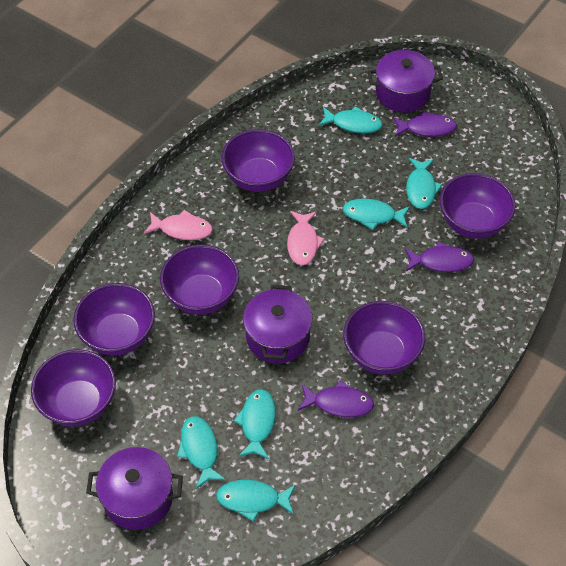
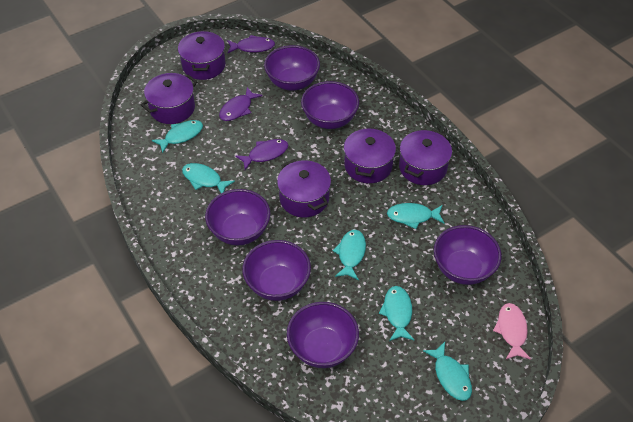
pink fish: [144,210,213,240] [287,211,325,265] = 2 -> [493,303,531,360] = 1
purple pot: [86,447,183,530] [243,285,313,363] [367,50,443,112] = 3 -> [141,73,197,124] [178,30,226,80] [277,159,331,217] [344,126,396,183] [399,129,452,185] = 5

